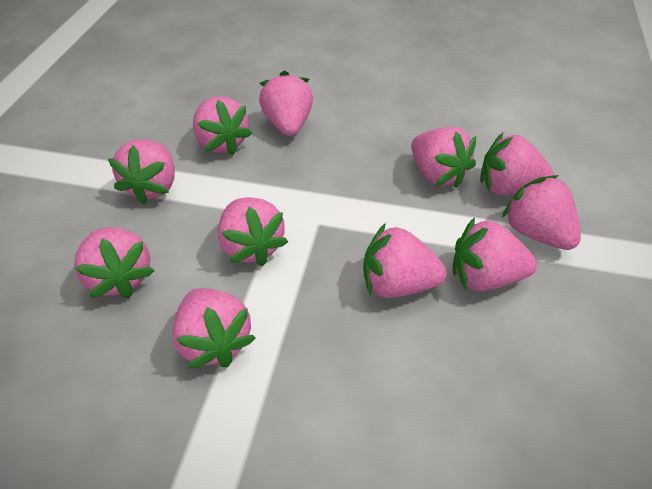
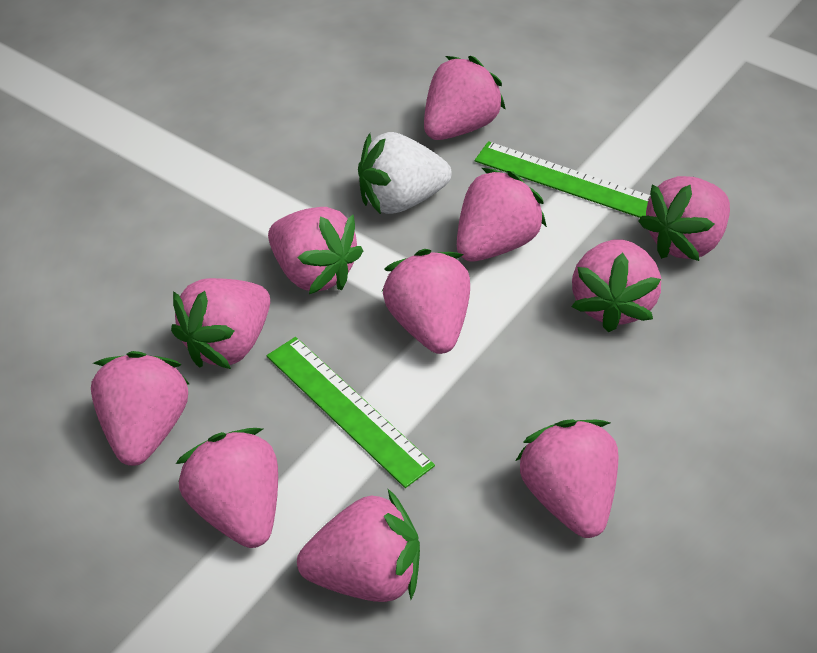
green ruler: none = 0 -> [267,337,435,488] [475,141,651,218] = 2
white strawberry: none = 0 -> [358,132,452,214] = 1

